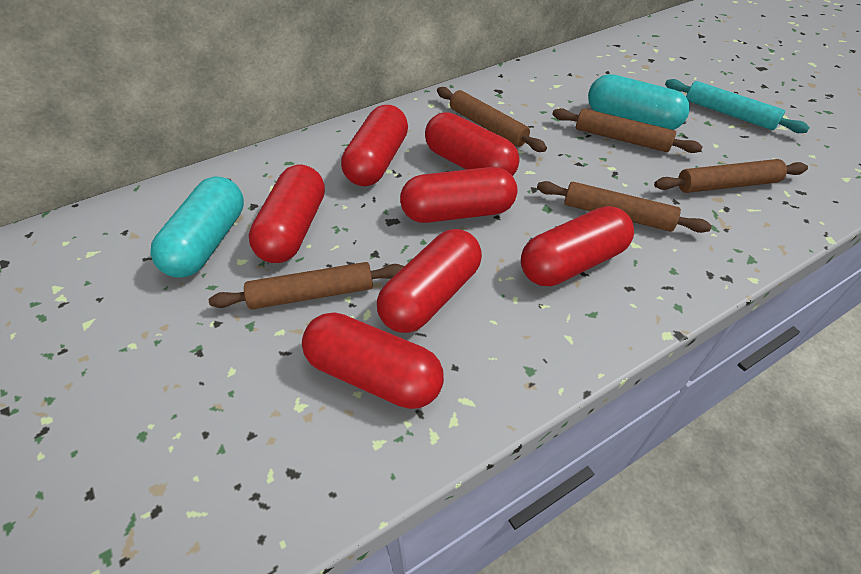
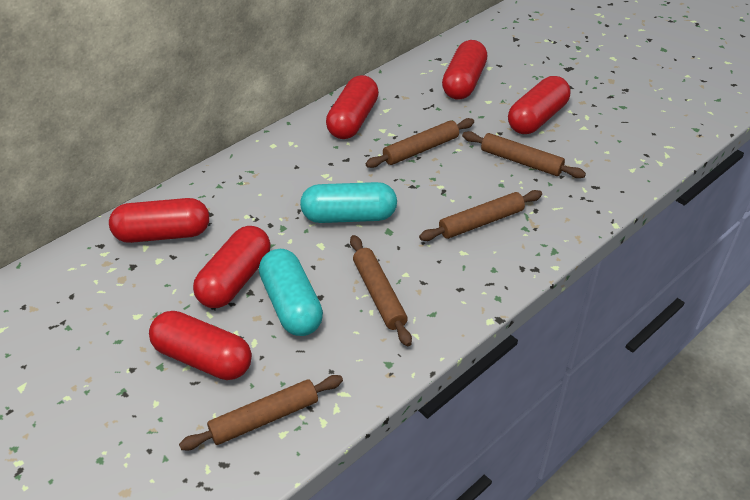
red capsule: [249,165,325,263] [302,312,444,409] [341,105,408,186] [377,229,482,333] [400,167,517,223] [425,112,520,176] [521,206,634,286] = 7 -> [109,198,209,243] [149,311,252,380] [193,226,271,308] [326,75,379,139] [442,40,487,100] [508,76,570,134] = 6
turquoise rolling pin: [665,79,810,133] = 1 -> none = 0

